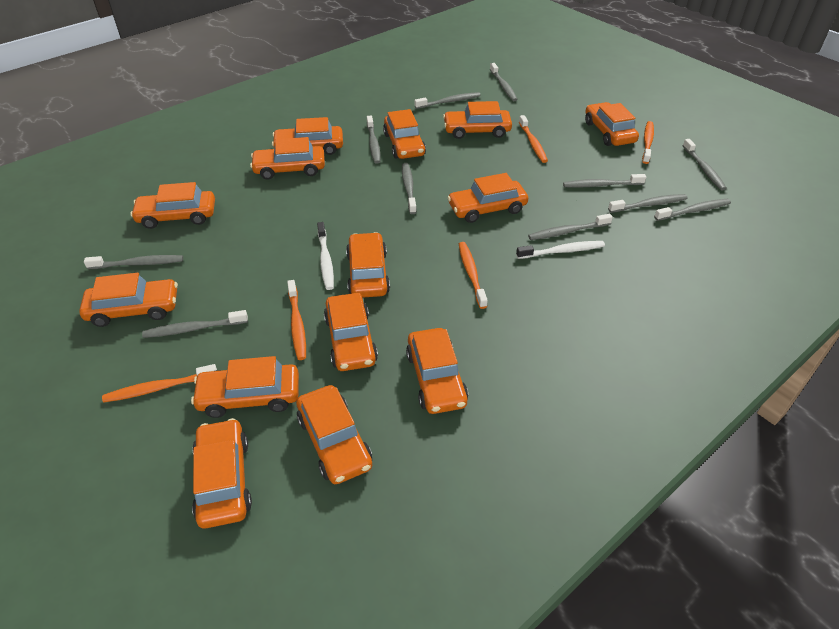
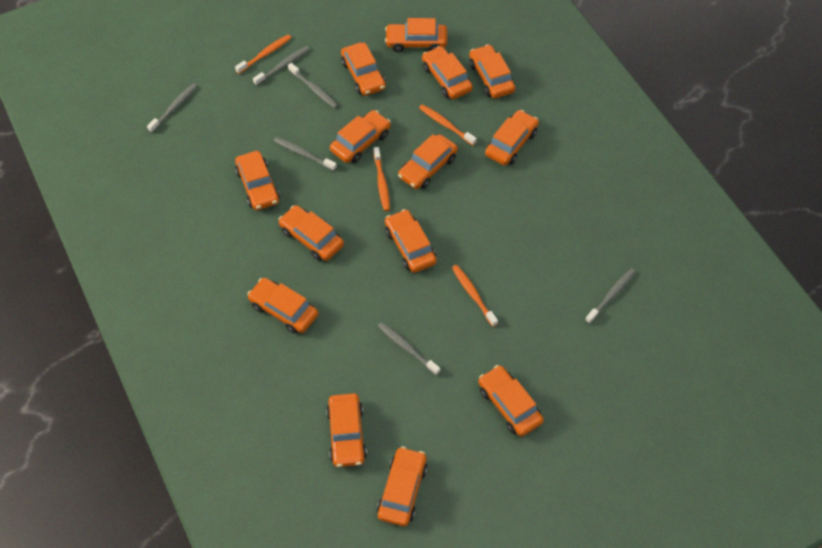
grey toothbrush: [84,255,183,269] [142,310,248,338] [367,116,381,164] [402,163,417,214] [415,92,481,109] [490,63,518,101] [528,214,613,240] [563,174,646,188] [608,194,687,213] [654,199,731,221] [683,139,727,190] = 11 -> [147,83,197,133] [253,46,310,86] [274,137,337,171] [288,63,338,108] [378,322,440,376] [585,269,636,324] = 6
orange toothbrush: [102,364,217,403] [287,280,306,360] [459,242,488,309] [519,115,548,163] [642,121,654,164] = 5 -> [235,34,291,74] [373,147,390,211] [419,104,477,146] [452,265,498,327] = 4
white toothbrush: [317,222,334,290] [516,241,605,259] = 2 -> none = 0

